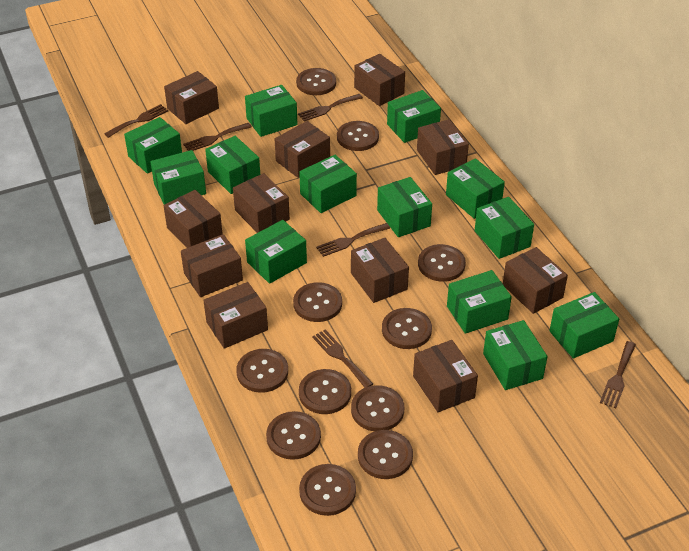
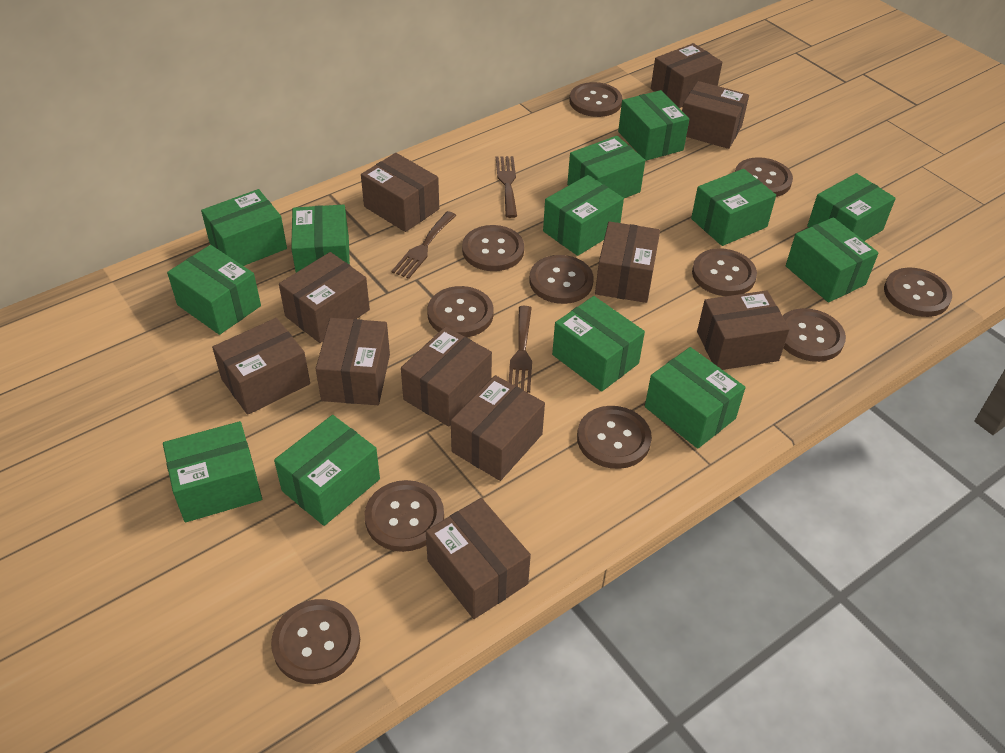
brown fork: [104,104,168,138] [183,123,252,151] [298,94,363,122] [312,330,373,388] [316,223,390,257] [600,341,636,408] = 6 -> [391,211,456,279] [496,156,517,218] [509,306,532,393] = 3

